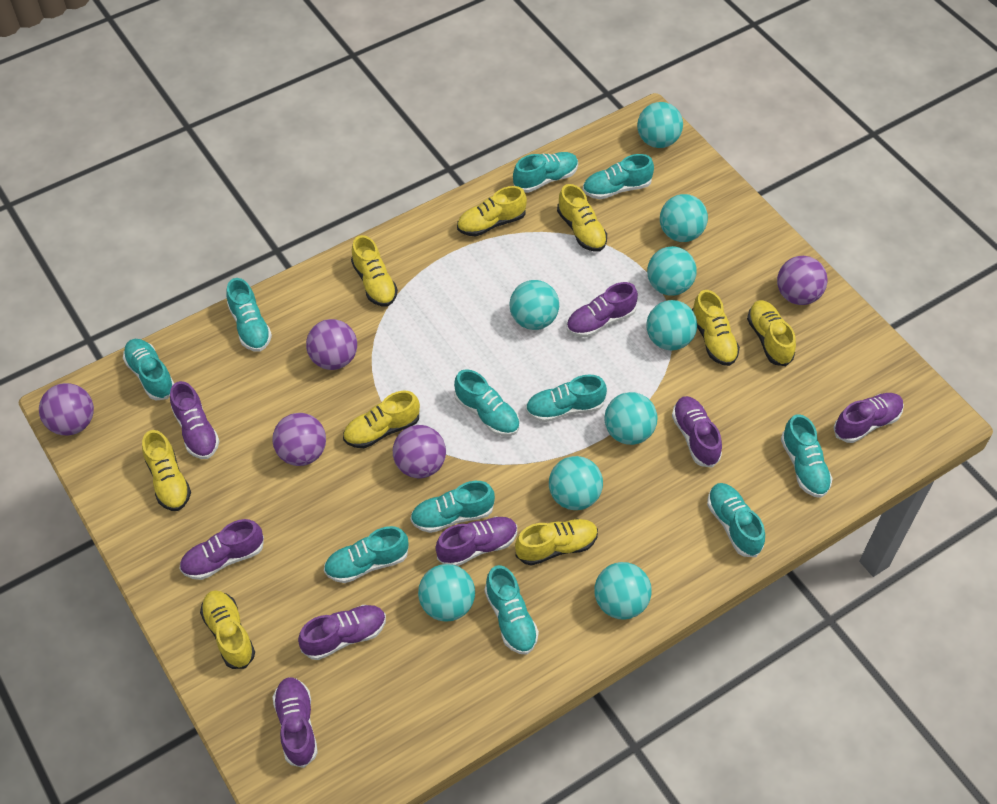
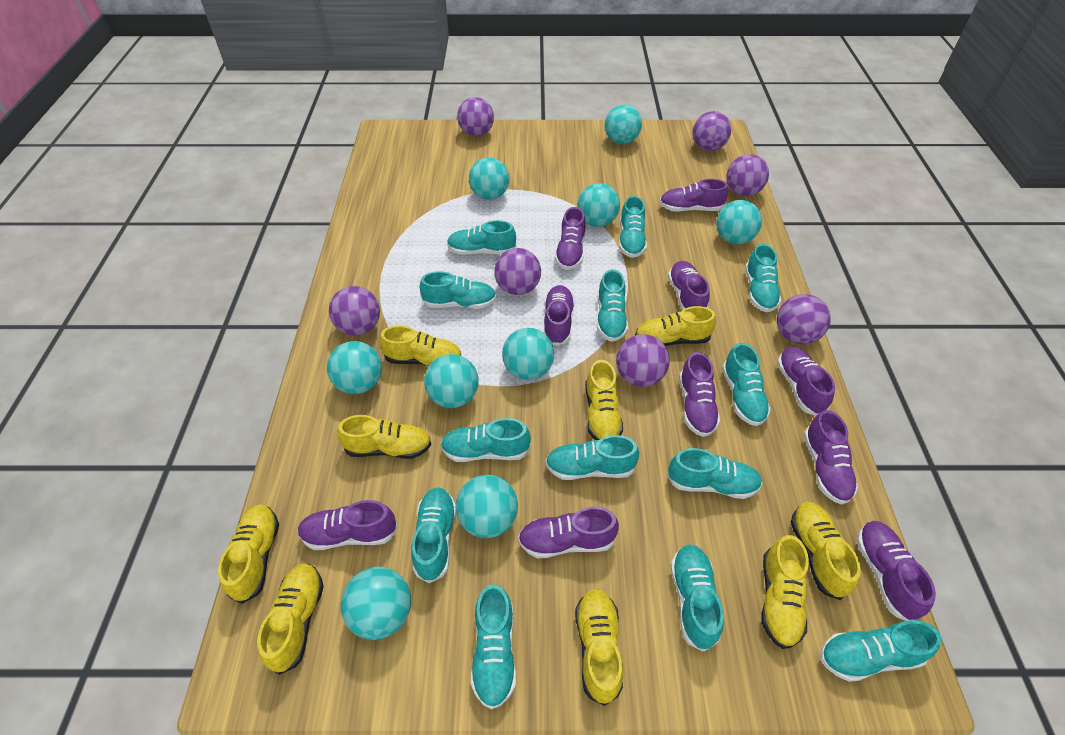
purple ball: [39,383,94,435] [273,413,326,466] [306,319,357,370] [393,425,446,478] [777,256,828,305] = 5 -> [329,286,380,335] [457,97,494,136] [494,248,541,295] [616,334,670,387] [693,111,731,151] [726,154,769,196] [777,294,831,344] = 7
purple shoe: [170,381,219,459] [179,519,264,580] [273,677,318,768] [298,605,386,660] [436,517,517,566] [566,282,638,337] [672,396,722,468] [833,393,904,443] = 8 -> [298,500,398,550] [518,507,619,558] [544,285,575,346] [555,207,586,270] [660,179,728,212] [668,261,710,310] [679,352,720,437] [777,346,835,416] [804,410,858,505] [856,521,936,621] = 10
turquoise shoe: [123,339,174,400] [227,278,272,352] [324,526,409,583] [410,481,495,533] [454,369,520,436] [485,565,539,654] [513,152,578,193] [525,375,607,422] [583,154,654,199] [707,483,765,557] [781,414,833,498] = 11 -> [411,487,456,583] [419,271,496,309] [441,418,531,462] [447,220,516,255] [471,584,516,710] [545,435,639,480] [597,269,628,342] [619,196,647,258] [667,448,762,499] [670,544,724,652] [722,343,771,426] [745,244,781,312] [820,620,942,682] = 13

